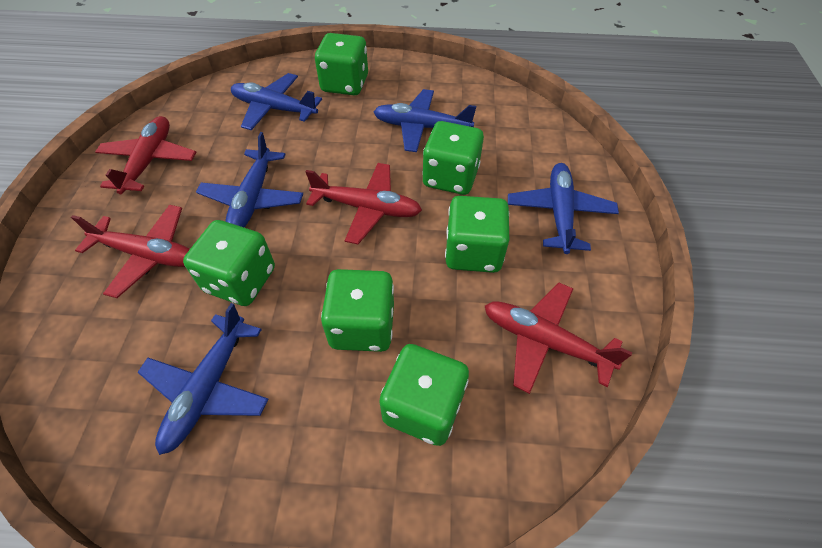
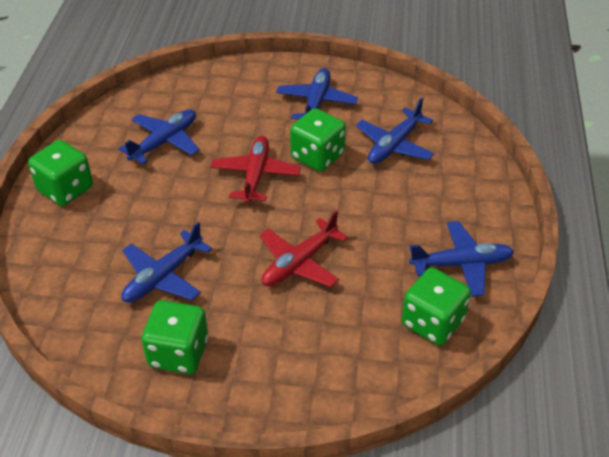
green dice: [183,220,275,306] [315,33,368,95] [321,269,394,352] [379,344,469,446] [422,121,484,195] [445,196,509,273] = 6 -> [28,140,93,206] [142,300,208,374] [290,108,346,172] [402,268,471,345] = 4
red plane: [71,205,190,298] [95,116,196,194] [306,163,422,244] [485,283,632,394] = 4 -> [211,136,301,204] [260,211,348,287] = 2

